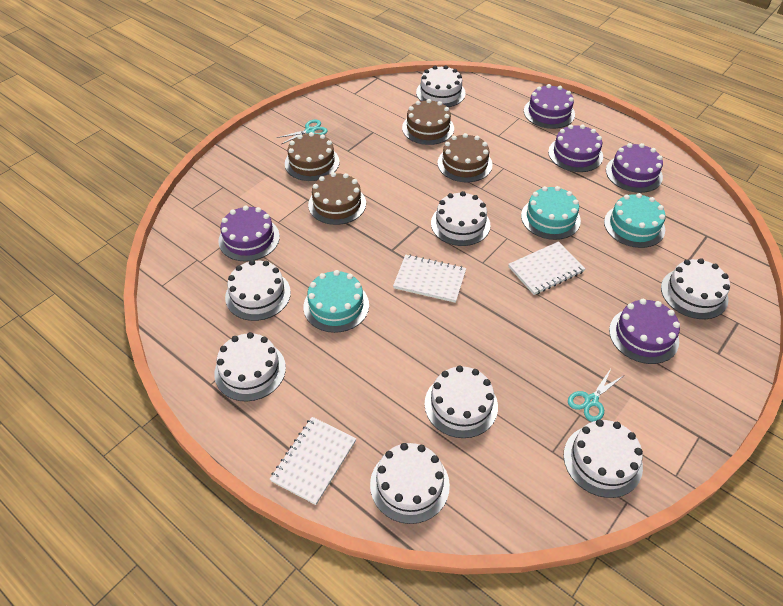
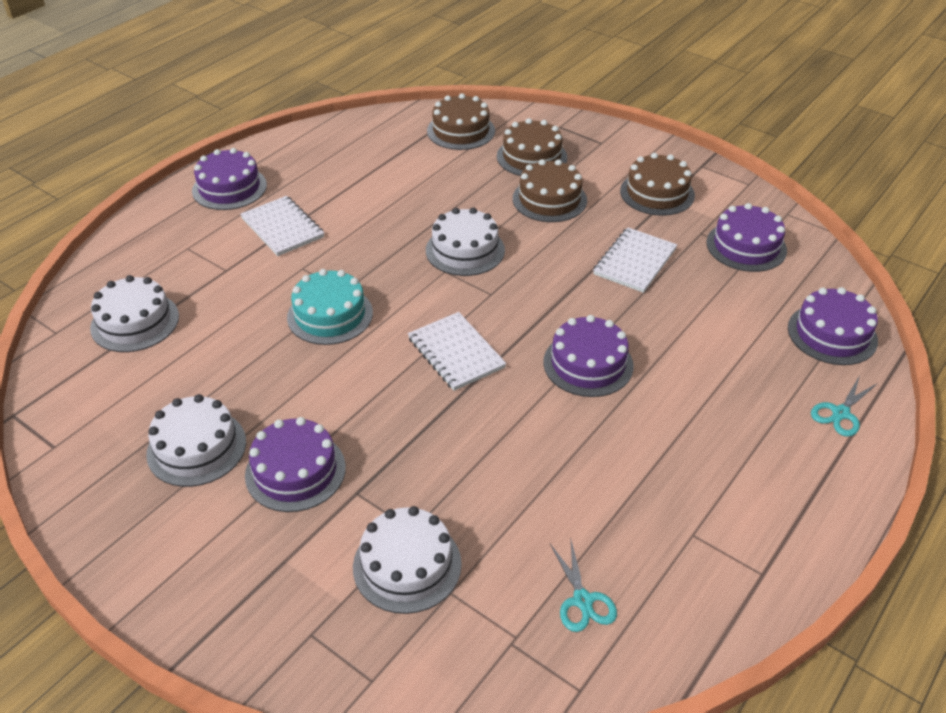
turquoise cake: [304,270,369,333] [521,186,581,240] [604,193,666,248] = 3 -> [287,269,373,345] = 1
white cake: [214,332,286,401] [225,260,291,321] [370,443,450,524] [416,65,466,107] [425,366,498,438] [431,191,491,246] [564,419,643,498] [661,258,730,319] = 8 -> [90,275,179,352] [146,394,246,487] [353,506,462,614] [426,208,505,276] = 4

